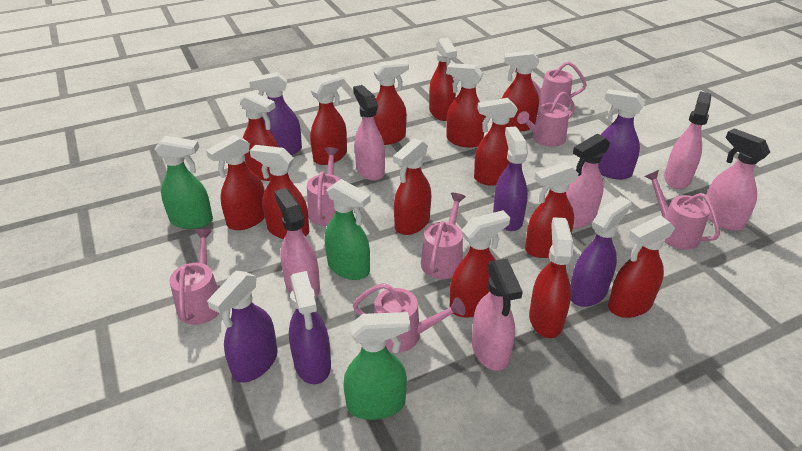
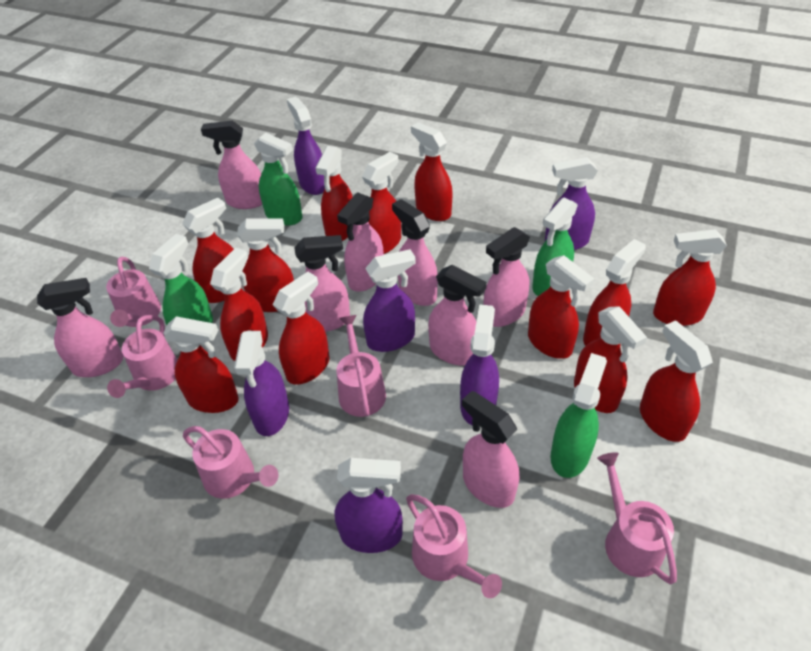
green spray bottle: [155,136,213,229] [325,179,371,280] [343,312,410,420] = 3 -> [149,234,213,325] [254,133,302,226] [532,197,578,296] [550,353,607,478] = 4
pink spray bottle: [274,188,320,298] [353,85,385,181] [472,259,523,371] [566,134,610,228] [664,91,711,189] [705,128,770,231] = 6 -> [37,278,124,377] [201,121,262,209] [294,235,350,332] [337,192,384,292] [392,199,438,306] [428,265,487,365] [462,391,519,508] [483,227,530,327] = 8
pink watering can: [169,229,219,325] [307,147,341,226] [353,283,465,353] [421,193,466,279] [514,61,587,108] [517,92,575,147] [645,170,720,250] = 7 -> [106,257,161,327] [107,315,177,398] [183,426,278,499] [336,315,386,417] [406,494,502,598] [597,452,677,584] = 6
red spray bottle: [206,135,265,230] [240,91,279,181] [250,145,309,239] [310,74,347,165] [373,60,409,145] [393,138,431,235] [429,38,457,121] [446,63,486,148] [450,210,510,318] [474,98,518,186] [502,50,539,132] [525,162,579,258] [529,217,573,338] [608,215,675,318] = 14 -> [163,316,239,413] [182,198,242,303] [210,248,268,361] [237,218,294,312] [273,272,329,385] [315,146,352,241] [362,152,401,254] [411,122,452,221] [528,255,594,359] [574,306,647,413] [583,239,646,346] [640,320,713,442] [653,229,727,326] = 13

